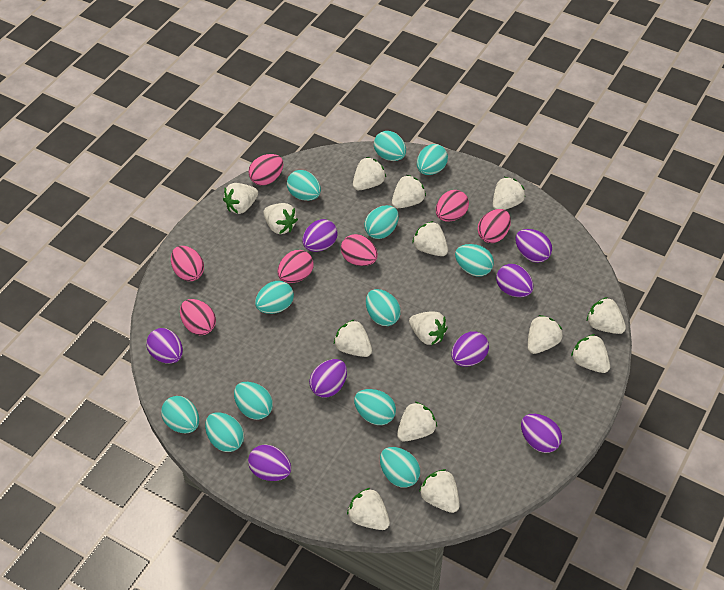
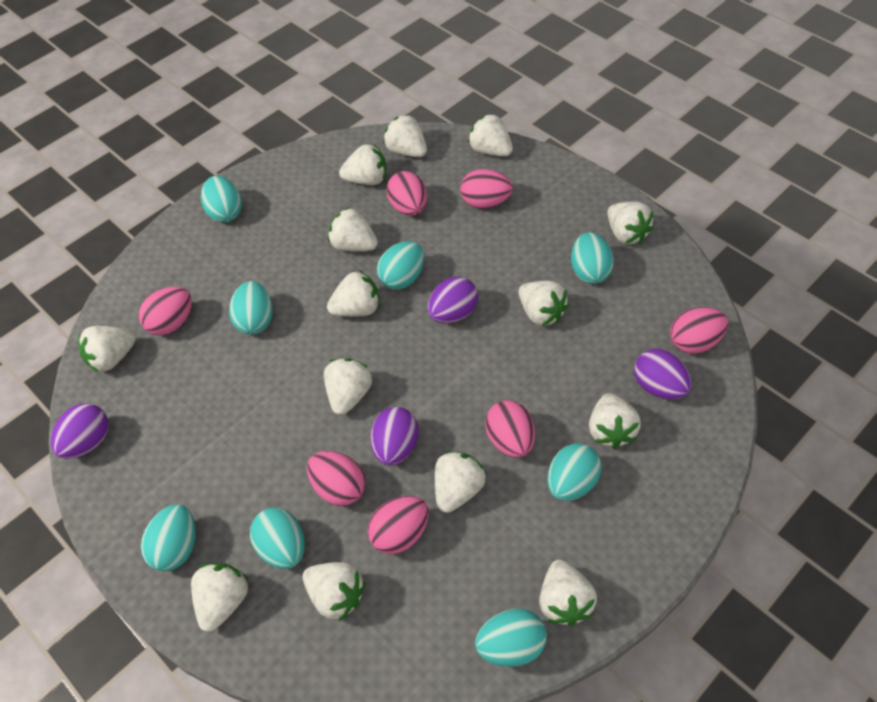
purple egg: [146,328,183,364] [248,445,291,481] [302,219,337,252] [309,359,347,398] [451,332,489,366] [496,264,534,297] [515,229,552,263] [521,414,562,453] = 8 -> [51,403,108,459] [371,407,419,466] [428,277,478,323] [634,349,692,399] = 4
turquoise egg: [161,396,199,433] [205,412,244,452] [234,382,273,420] [255,281,294,314] [287,170,321,201] [354,389,396,425] [364,205,399,239] [366,289,401,326] [374,131,406,161] [380,447,420,488] [417,144,448,175] [455,244,494,277] = 12 -> [141,504,196,571] [201,176,242,222] [229,281,273,334] [250,508,305,569] [377,241,424,290] [475,609,547,667] [547,443,602,501] [571,232,614,284] = 8

